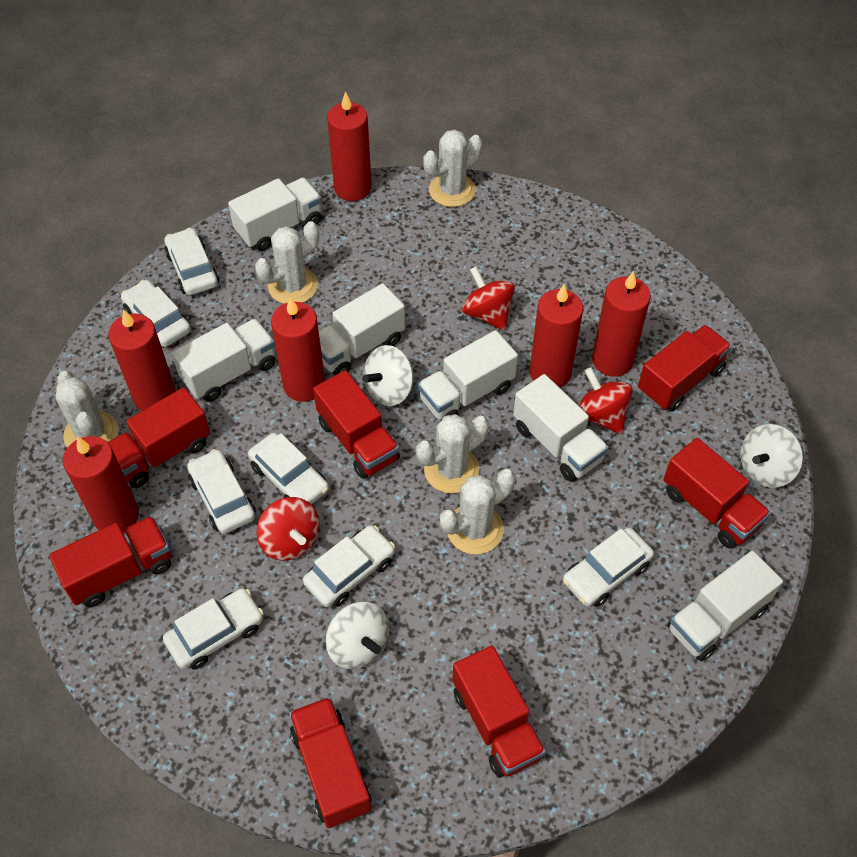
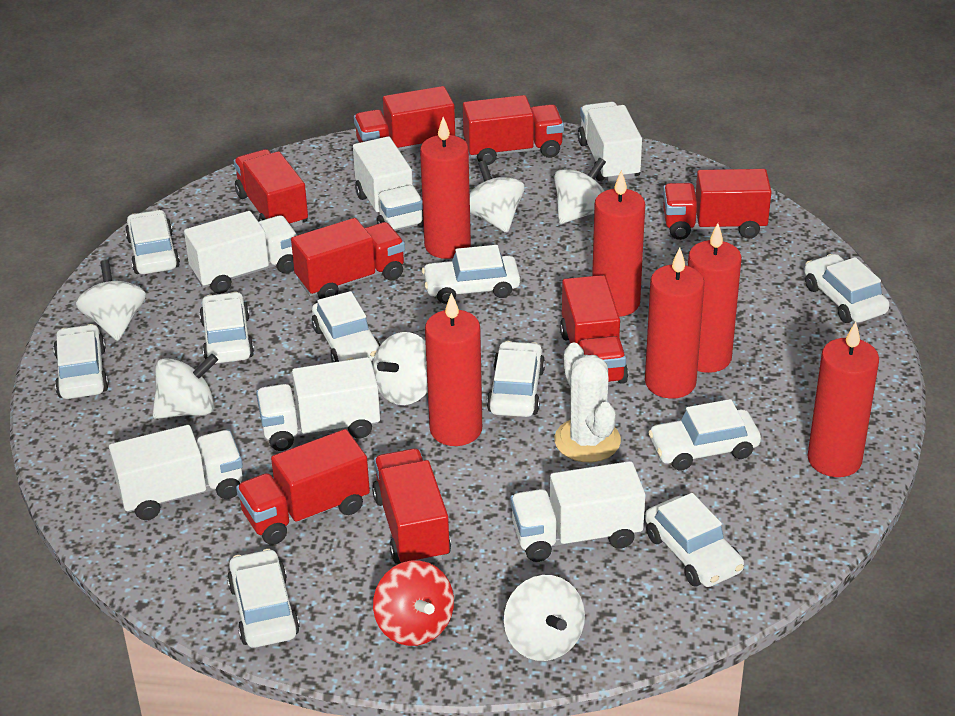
red spinning top: [257,497,320,561] [462,266,515,331] [578,367,633,434] = 3 -> [373,561,454,646] = 1
red truck: [49,516,171,607] [108,387,210,488] [289,697,371,828] [313,370,400,479] [452,646,546,778] [638,325,732,411] [663,438,771,549] = 7 -> [234,149,308,228] [236,429,370,545] [291,218,405,299] [354,86,455,150] [372,449,451,564] [463,95,564,165] [560,275,628,384] [663,169,772,240] = 8
white cactus: [56,371,118,448] [255,221,319,304] [416,414,489,494] [423,130,482,207] [440,469,515,554] = 5 -> [554,342,621,462] = 1
white car: [121,280,191,347] [163,588,264,670] [164,228,219,295] [187,449,256,534] [248,433,329,505] [303,525,395,607] [563,528,654,607] = 7 -> [53,324,109,399] [125,210,180,274] [199,292,254,364] [227,549,300,648] [312,291,381,362] [422,245,520,304] [487,341,545,417] [645,493,744,587] [648,399,761,471] [804,254,889,323] = 10
white spinning top: [326,602,389,669] [362,345,413,406] [740,424,803,488] = 3 -> [76,260,146,341] [153,354,218,419] [373,332,428,405] [470,160,525,233] [504,575,585,661] [554,158,606,224] = 6

